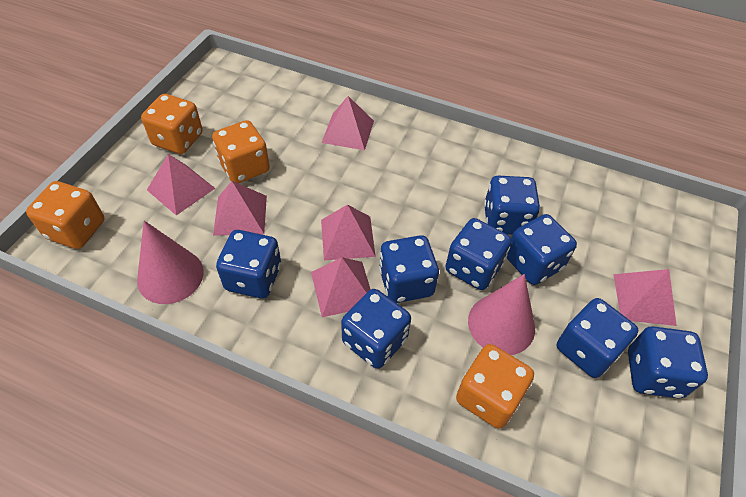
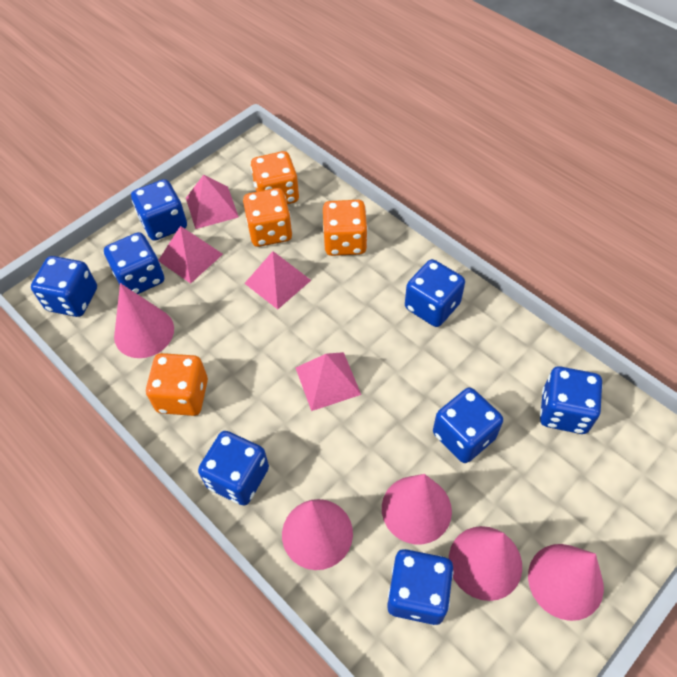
pink cone: [137,221,204,304] [468,274,535,355] = 2 -> [114,283,174,358] [282,499,353,570] [382,474,452,544] [449,526,522,601] [528,544,604,621] = 5
pink pyramid: [147,154,215,215] [213,181,267,236] [311,257,371,317] [321,205,376,260] [322,96,374,150] [614,269,677,326] = 6 -> [158,226,223,283] [186,175,239,229] [244,251,311,309] [295,352,361,411] = 4

